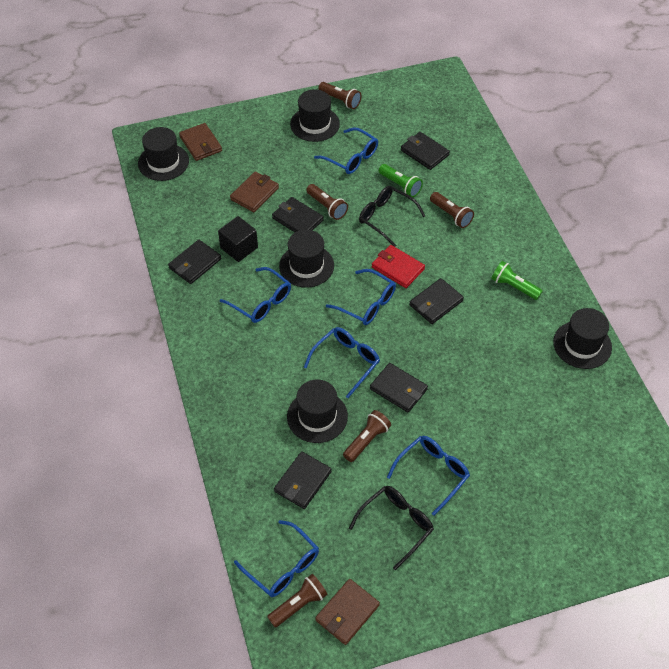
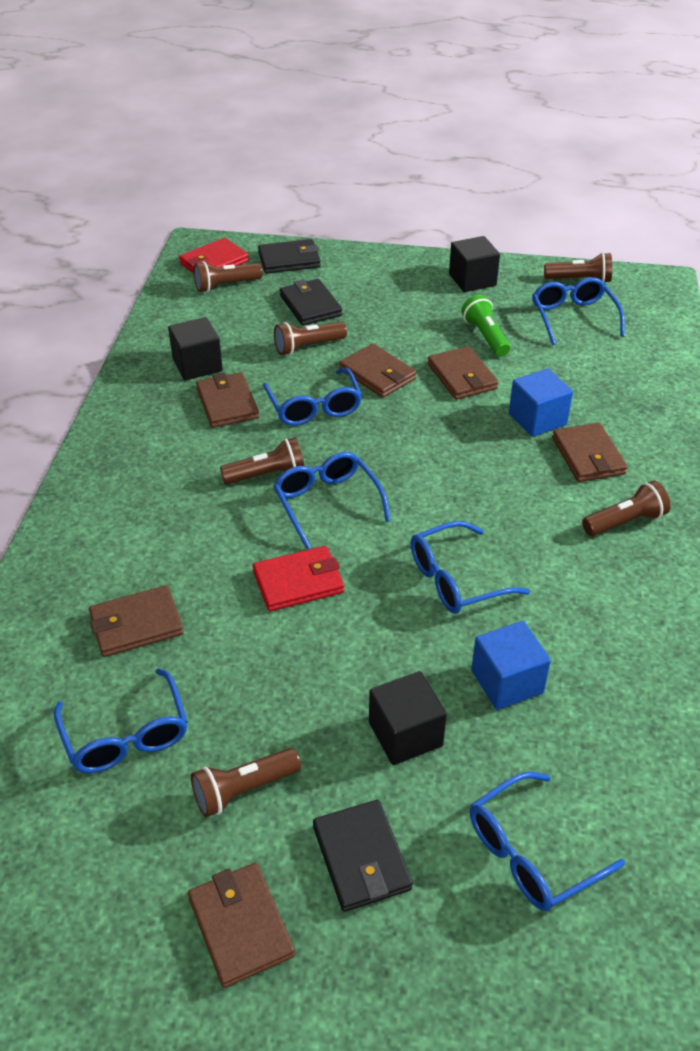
black cube: [218,216,258,262] = 1 -> [168,317,223,380] [369,671,447,765] [449,236,500,292] = 3
black glasses: [349,486,434,570] [359,186,425,247] = 2 -> none = 0
black hat: [138,127,189,181] [279,230,334,288] [287,380,348,443] [290,89,340,142] [553,308,612,369] = 5 -> none = 0
black wallet: [168,240,221,284] [272,197,324,232] [274,451,332,509] [370,363,428,413] [401,132,450,170] [409,278,464,324] = 6 -> [258,239,321,274] [280,279,342,326] [313,800,413,912] = 3
blue cube: none = 0 -> [471,621,551,710] [509,368,573,437] = 2
brown flashlight: [267,574,328,627] [306,184,348,220] [318,82,361,109] [343,410,391,462] [430,192,474,228] = 5 -> [191,748,301,817] [194,261,263,292] [220,437,304,485] [274,322,347,355] [544,252,612,282] [582,480,670,536] = 6
brown wallet: [179,123,222,161] [230,171,279,212] [315,579,380,645] = 3 -> [89,585,184,657] [188,863,295,988] [196,372,259,428] [339,344,417,398] [428,346,498,400] [552,423,628,482] = 6
green flashlight: [379,164,423,197] [491,261,543,300] = 2 -> [461,295,510,357] = 1
red wallet: [372,245,425,288] = 1 -> [179,238,249,273] [253,546,344,611] = 2

